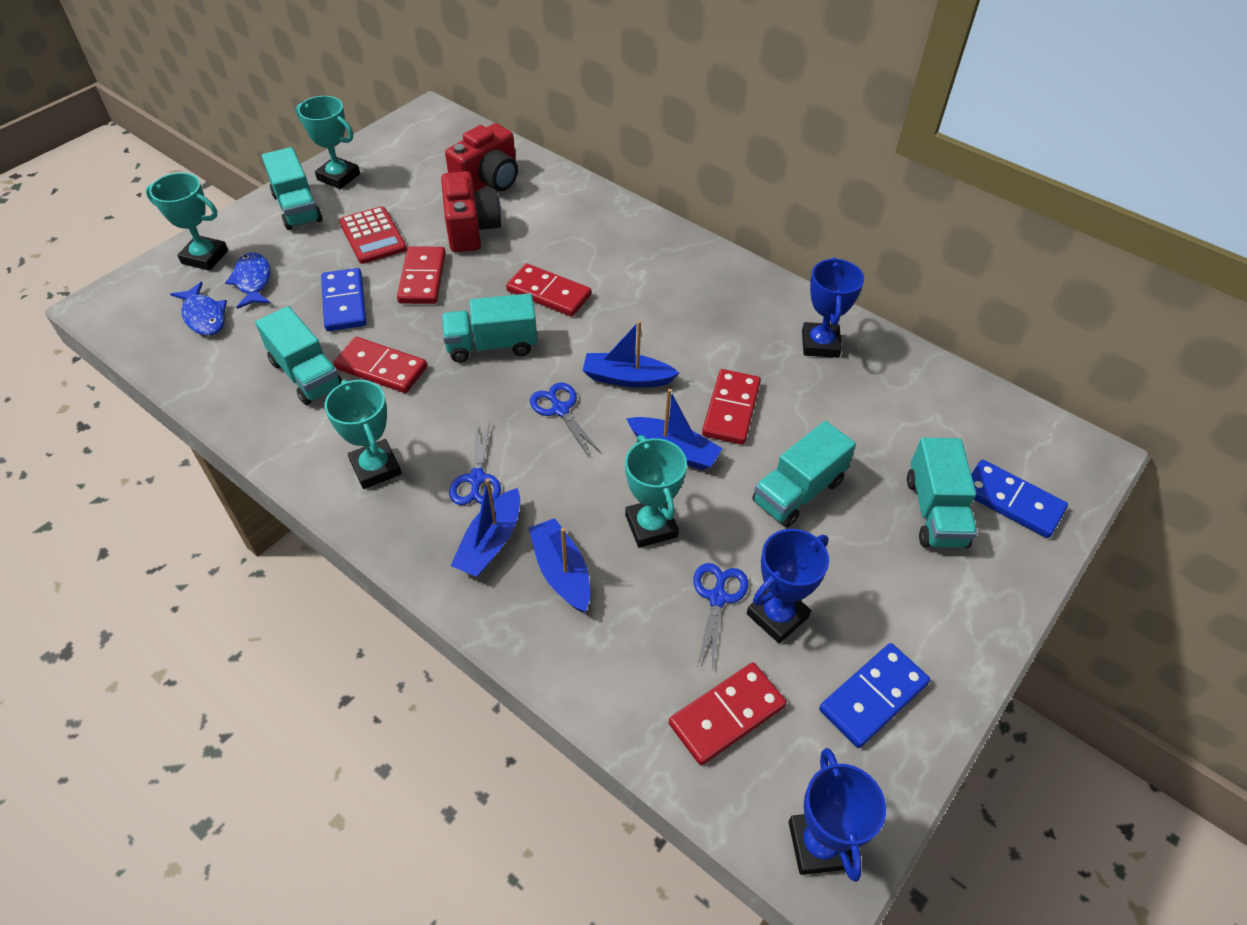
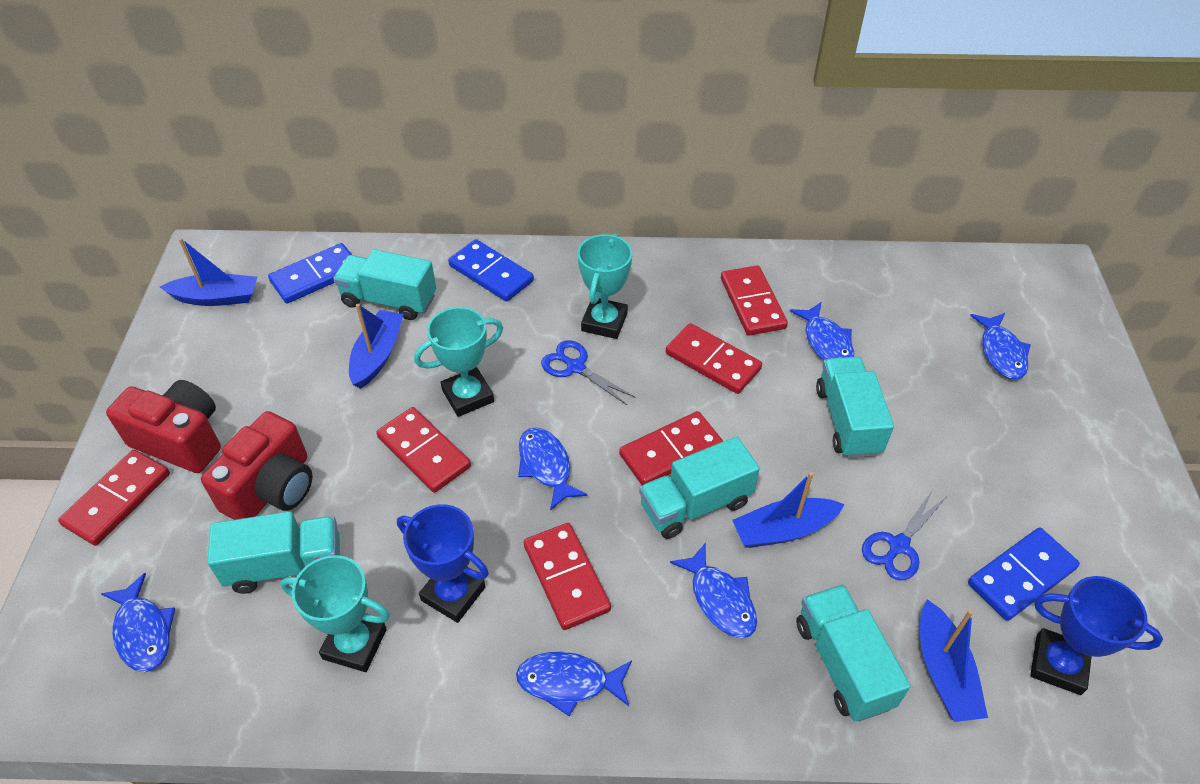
blue fish: [170,282,227,336] [225,252,271,309] = 2 -> [101,573,175,672] [516,652,632,716] [518,427,587,511] [670,543,757,638] [790,302,854,361] [970,313,1031,380] = 6
blue scissors: [449,422,501,505] [530,382,601,457] [693,563,748,671] = 3 -> [541,340,636,405] [862,490,946,581] = 2
blue trophy: [747,529,829,643] [789,748,886,882] [802,257,864,358] = 3 -> [397,504,489,623] [1030,576,1163,695] = 2
red calculator: [339,206,407,264] = 1 -> none = 0
red domino: [333,337,427,393] [397,246,446,304] [506,263,591,317] [669,662,787,765] [702,369,761,445] = 5 -> [58,450,170,546] [376,407,471,493] [524,523,611,630] [619,411,723,485] [666,323,762,394] [721,265,788,336] = 6
turquoise trophy: [146,173,228,271] [296,96,360,189] [324,380,402,489] [625,435,687,548] = 4 -> [281,555,390,672] [414,307,503,417] [578,234,632,339] = 3

